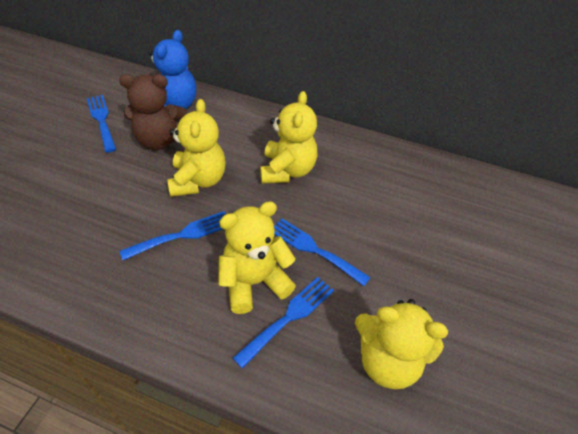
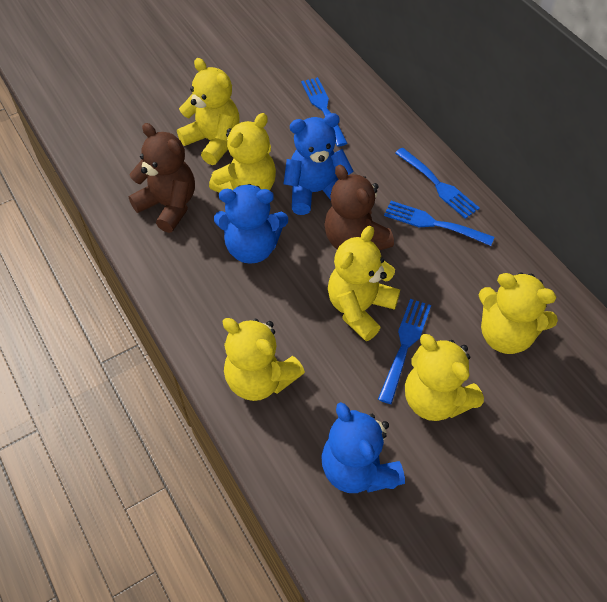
blue teddy bear: [150,30,196,109] = 1 -> [214,184,288,264] [284,113,354,215] [321,402,405,493] = 3
brown teddy bear: [119,74,187,150] = 1 -> [129,123,195,233] [324,165,394,250] = 2
yellow teddy bear: [168,99,225,197] [218,201,296,314] [260,91,317,184] [355,299,448,389] = 4 -> [177,58,239,165] [209,113,276,193] [222,318,305,401] [328,226,400,341] [405,334,484,421] [479,272,558,354] = 6

